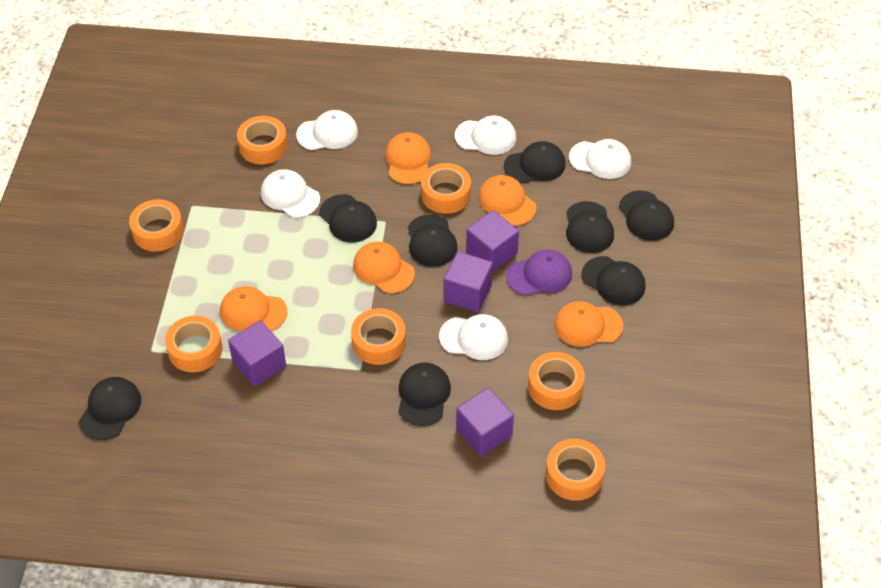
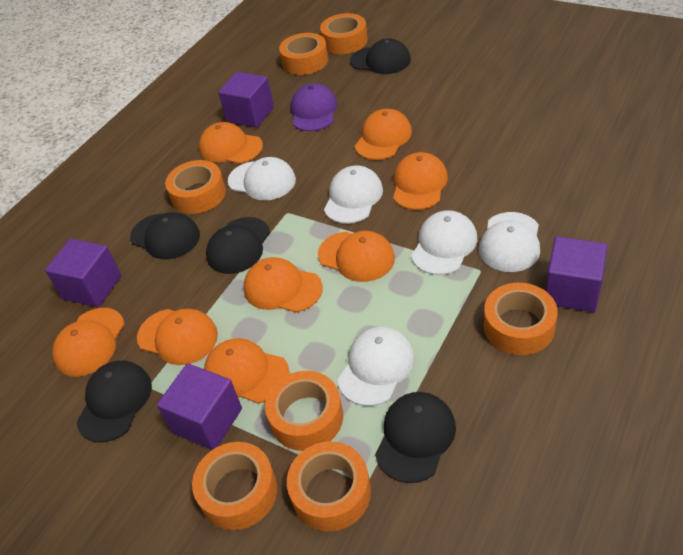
black cap: [79,377,141,440] [320,194,377,242] [398,363,451,426] [408,214,457,267] [504,141,565,184] [566,201,614,253] [581,256,646,305] [619,191,674,241] = 8 -> [76,361,152,442] [130,212,200,259] [206,217,270,274] [350,38,411,74] [375,392,456,483] = 5
orange cap: [220,286,288,331] [353,242,415,293] [385,132,431,184] [478,175,537,225] [554,301,623,347] = 5 -> [52,308,124,377] [137,309,218,365] [199,122,263,164] [204,338,290,404] [243,257,323,312] [318,231,395,282] [355,109,412,160] [393,152,448,210] = 8

